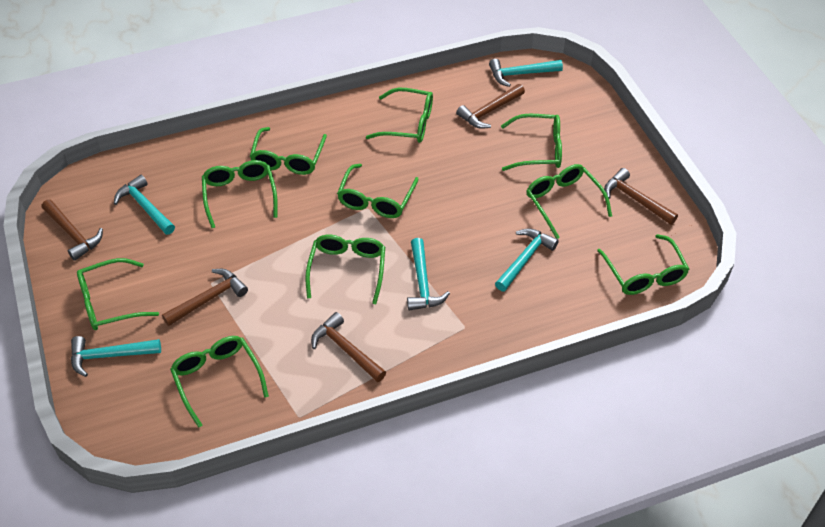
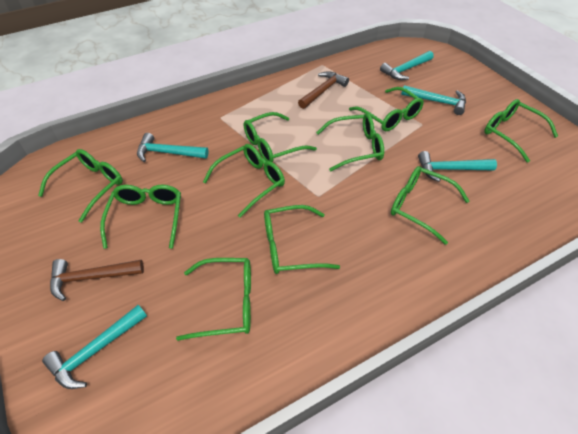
brown hammer: [41,199,103,261] [162,269,248,326] [311,312,386,382] [456,84,525,129] [604,168,678,225] = 5 -> [50,259,144,301] [298,71,349,109] = 2

